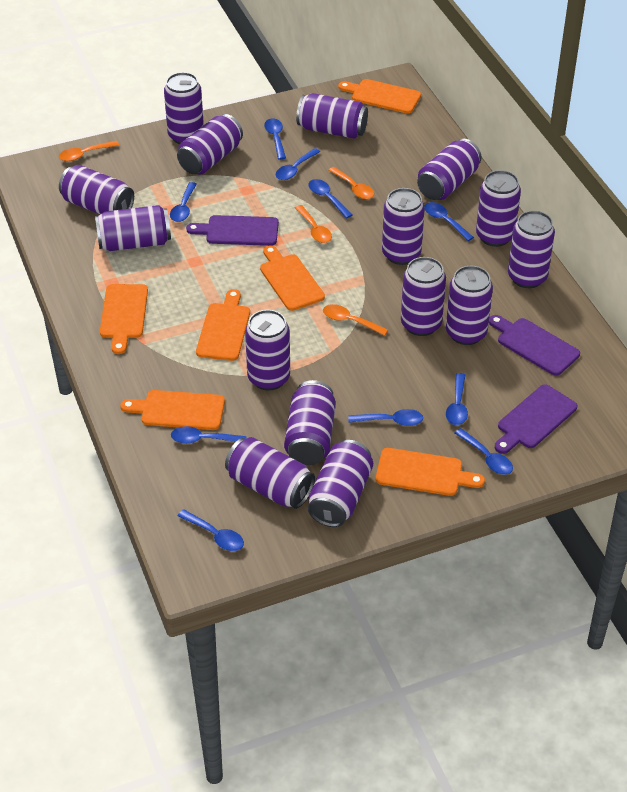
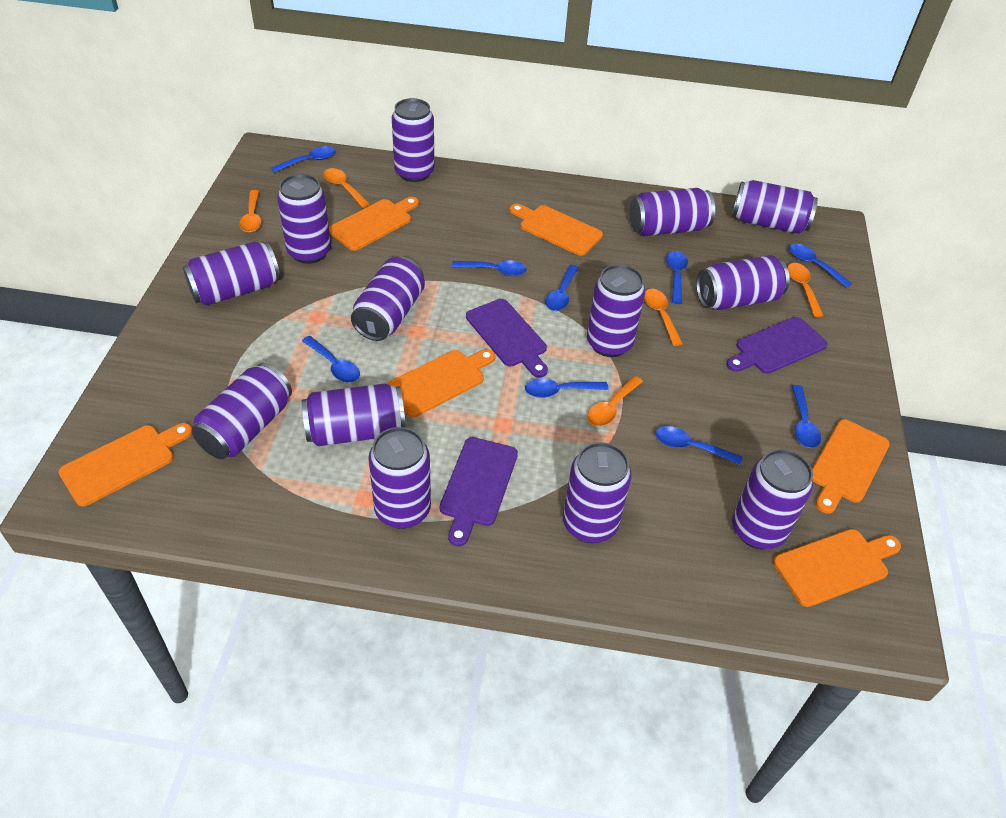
blue spoon: [170,182,197,222] [171,426,247,444] [177,509,244,551] [264,118,286,160] [276,148,320,180] [309,179,352,218] [348,409,423,426] [425,202,474,241] [446,373,468,425] [455,428,513,475] = 10 -> [271,146,335,173] [302,336,360,383] [452,260,527,276] [525,378,609,398] [545,265,579,311] [655,426,743,465] [666,251,688,304] [789,244,852,288] [792,385,821,448] = 9
orange spoon: [59,141,119,161] [295,205,332,243] [323,304,388,336] [328,167,374,199] = 4 -> [239,190,262,233] [323,168,370,208] [587,376,643,426] [644,289,683,346] [787,263,824,317] = 5
purple can: [59,165,134,214] [95,205,171,251] [164,72,204,144] [177,114,243,174] [225,437,315,509] [245,310,290,390] [284,380,336,465] [296,93,368,139] [308,440,373,527] [382,188,425,265] [401,257,446,336] [417,139,482,200] [446,266,493,345] [476,170,521,247] [508,211,555,288] = 15 -> [183,242,280,305] [192,363,292,459] [277,174,331,264] [302,383,406,446] [351,257,425,341] [368,427,431,529] [392,98,435,182] [563,442,632,543] [587,264,645,357] [630,188,715,236] [696,255,790,310] [732,180,818,234] [732,449,813,549] = 13

